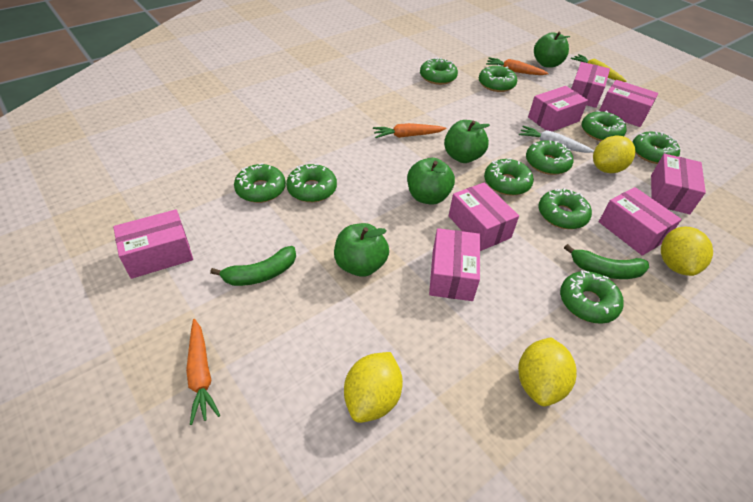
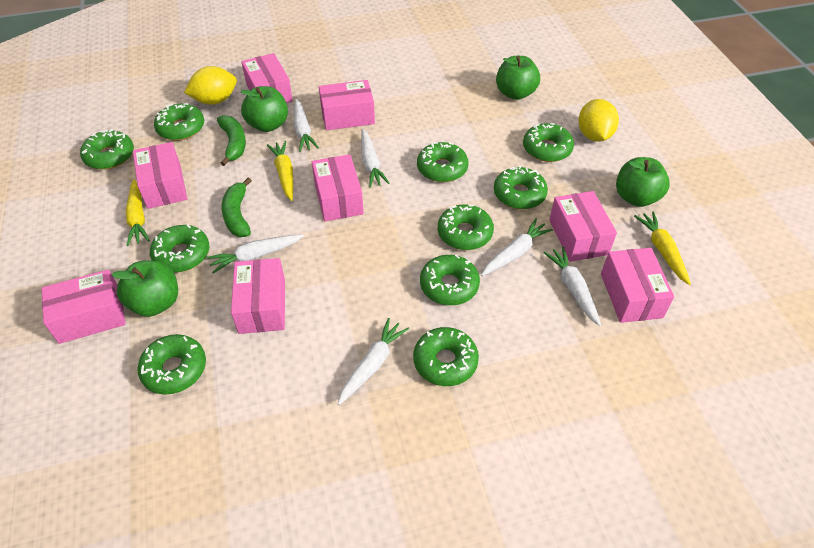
orange carrot: [186,319,220,425] [373,123,446,138] [486,58,549,75] = 3 -> none = 0
white carrot: [519,126,594,153] = 1 -> [207,234,304,274] [294,99,319,152] [338,318,409,405] [361,129,390,187] [481,218,553,276] [543,247,601,326] = 6
yellow carrot: [571,54,627,82] = 1 -> [126,179,150,246] [267,141,293,201] [634,212,691,285] = 3
yellow lemon: [344,352,403,423] [518,337,577,407] [593,136,636,173] [661,227,713,276] = 4 -> [184,66,237,105] [578,99,619,142] = 2

